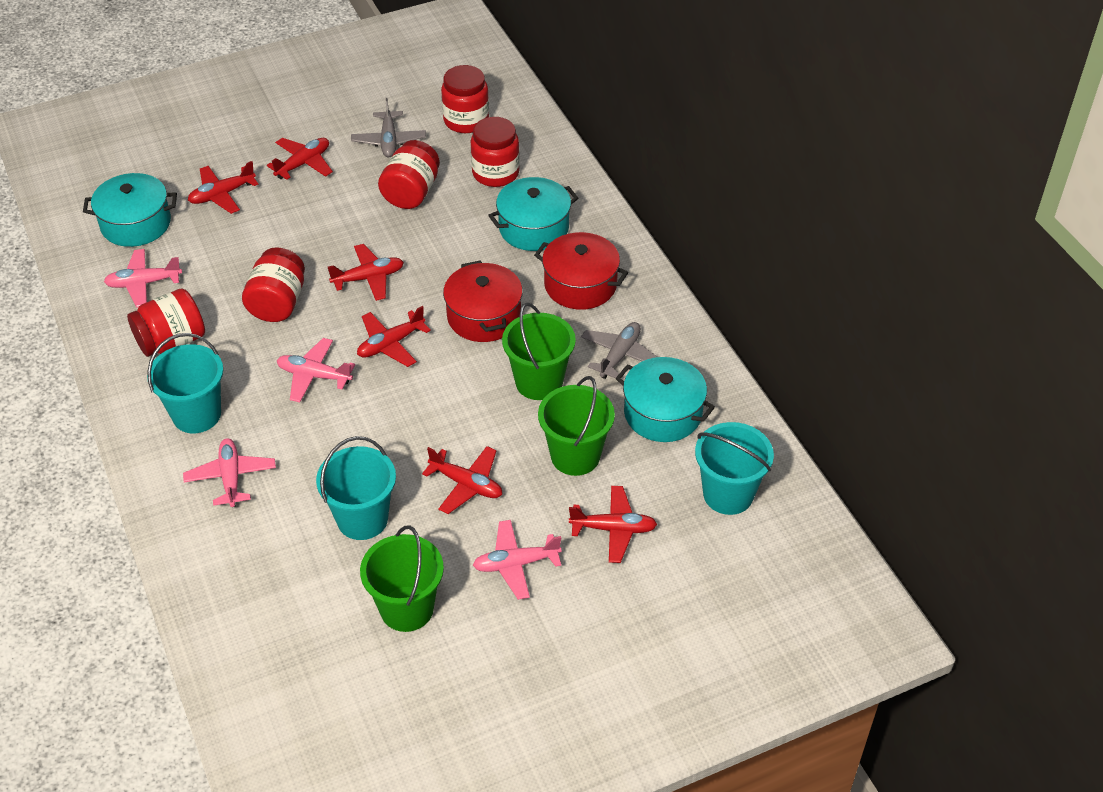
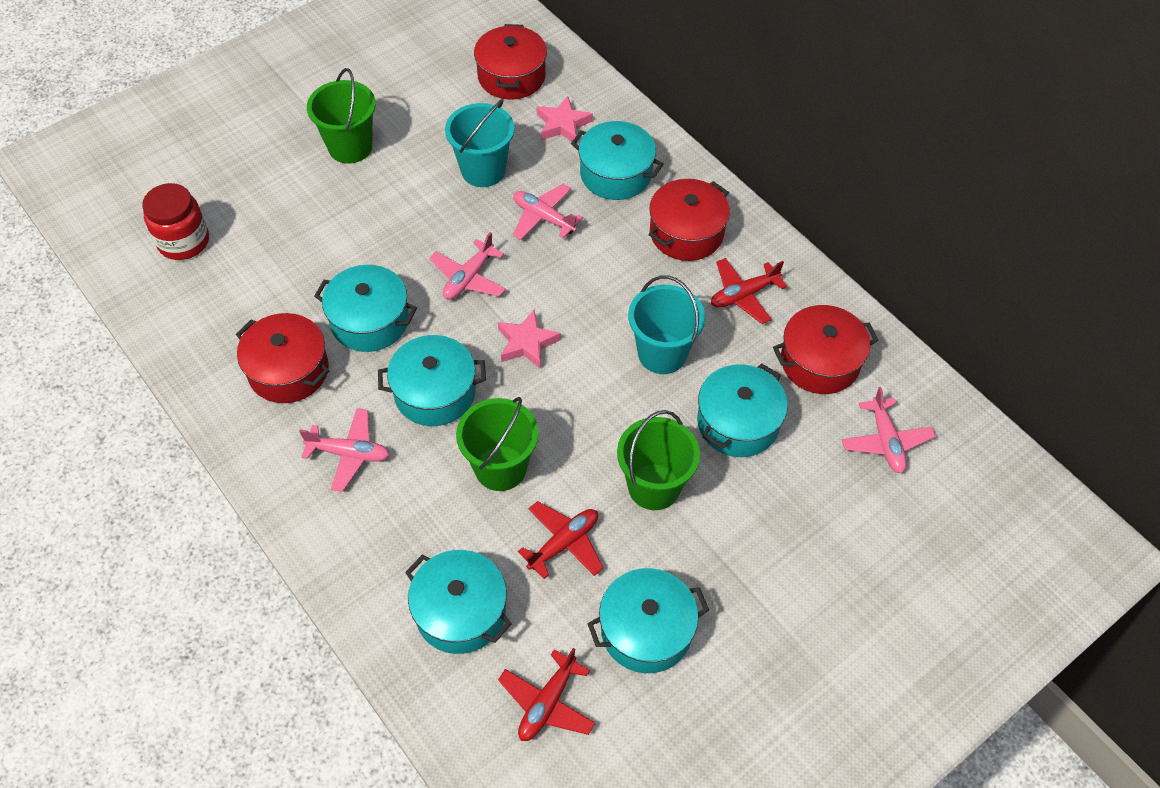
grey plane: [351,98,426,157] [581,322,657,379] = 2 -> none = 0
pink star: none = 0 -> [498,310,561,369] [537,96,593,141] = 2
red jar: [127,289,205,357] [242,247,305,322] [378,140,440,209] [441,65,489,133] [471,117,520,187] = 5 -> [142,183,209,260] = 1
red plane: [188,161,259,214] [267,138,333,180] [328,244,404,301] [357,306,431,367] [422,446,502,514] [569,486,657,563] = 6 -> [498,648,596,741] [518,501,603,579] [711,258,787,324] = 3
red pot: [443,260,523,342] [534,232,628,310] = 2 -> [236,313,329,403] [474,24,547,100] [649,179,730,261] [773,305,878,394] = 4
turquoise bucket: [147,333,223,433] [316,436,396,540] [695,422,774,515] = 3 -> [445,100,515,187] [628,275,705,374] = 2
turquoise pot: [83,173,177,247] [488,177,578,251] [616,357,715,442] = 3 -> [314,265,417,352] [378,335,486,426] [405,550,512,654] [571,121,664,200] [587,568,709,673] [697,364,788,457] = 6

